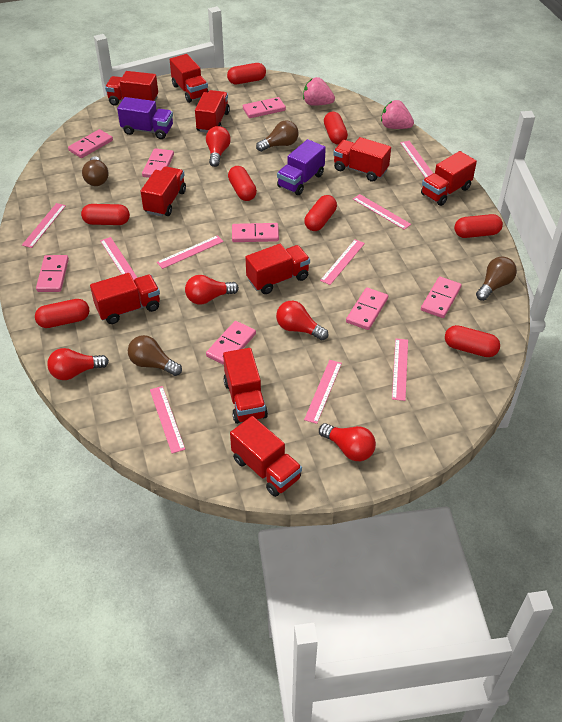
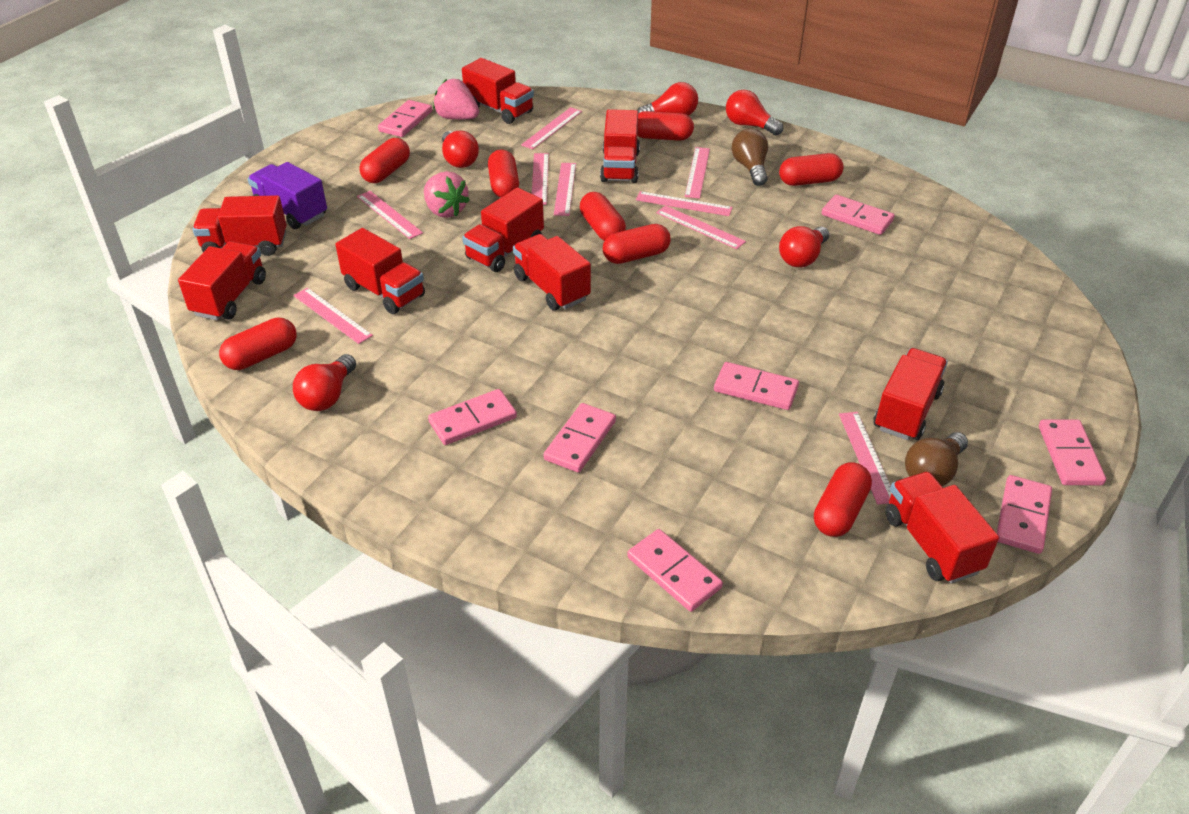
brown light bulb: [82,156,108,186] [128,335,182,376] [256,120,299,152] [476,256,517,301] = 4 -> [732,128,768,186] [905,432,968,486] = 2
purple truck: [117,97,173,139] [277,139,326,195] = 2 -> [248,162,327,229] = 1
red truck: [90,273,160,324] [105,71,158,105] [141,166,186,217] [169,54,209,103] [195,90,230,133] [223,348,268,424] [230,416,302,497] [245,244,310,294] [333,137,391,182] [421,151,477,206] = 10 -> [178,241,266,320] [193,195,286,256] [335,228,425,314] [462,58,534,124] [462,187,544,272] [513,234,591,311] [600,109,640,183] [874,348,948,440] [885,472,999,583] = 9

